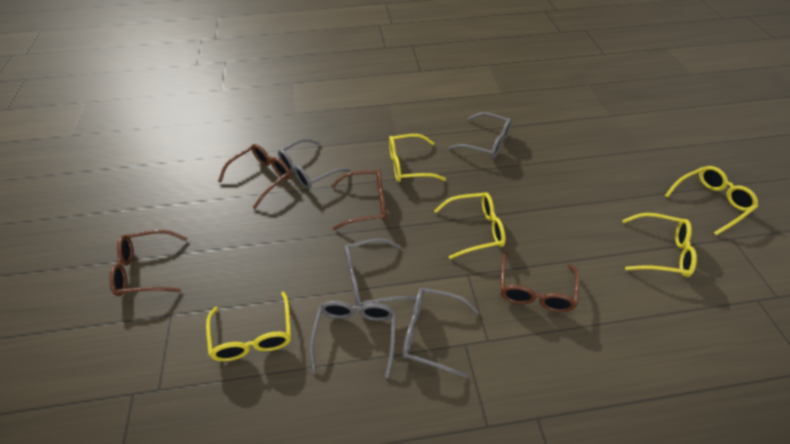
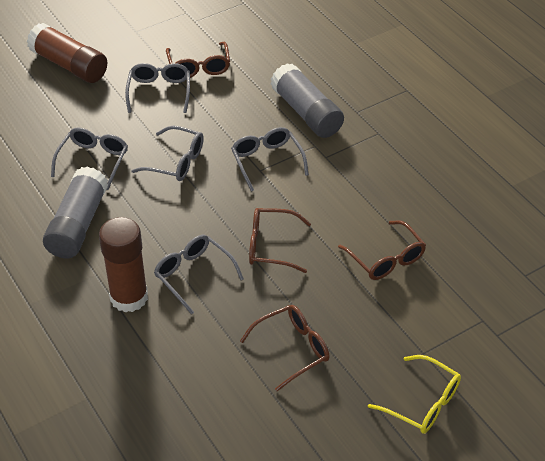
brown glue stick: none = 0 -> [27,23,107,83] [99,217,148,312] = 2
grey glue stick: none = 0 -> [43,167,108,258] [270,63,344,138] = 2
yellow glasses: [206,292,291,361] [389,134,446,182] [434,192,505,259] [622,213,697,277] [665,166,758,235] = 5 -> [368,355,461,434] = 1

